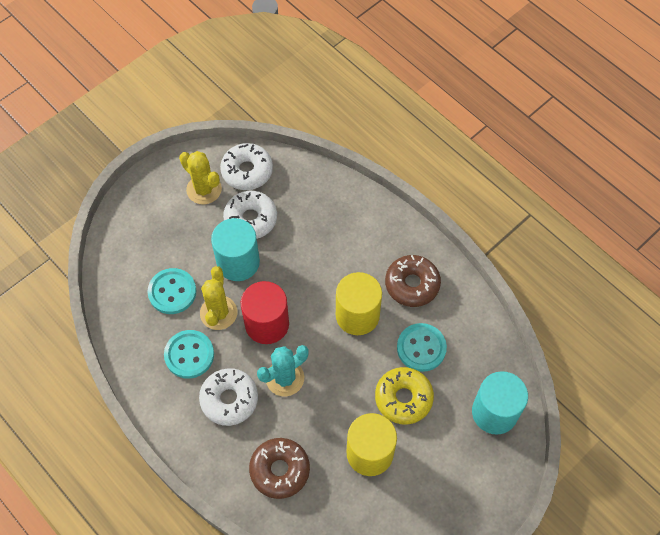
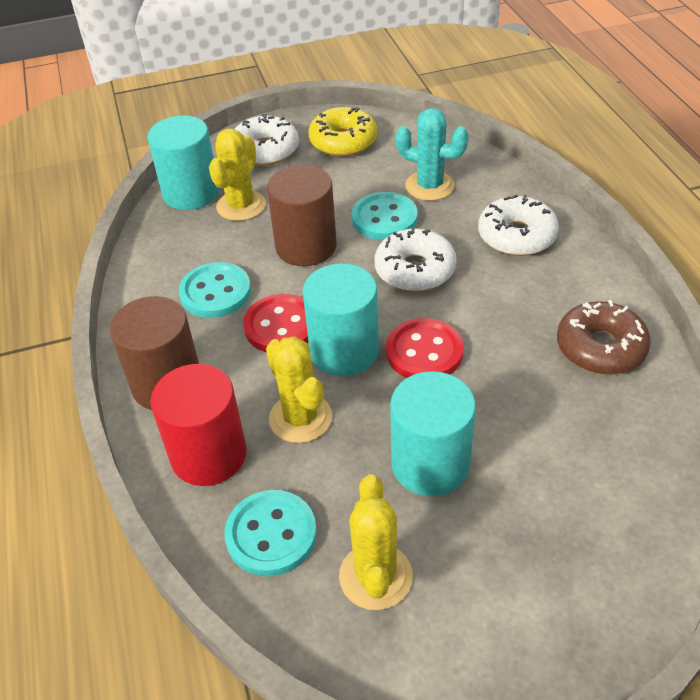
brown cylinder: none = 0 -> [110,296,199,410] [267,165,337,266] = 2
brown donut: [249,438,310,499] [385,255,441,307] = 2 -> [557,300,651,375] = 1
red button: none = 0 -> [243,294,309,352] [386,318,464,378] = 2
turquoise cylinder: [211,218,260,281] [472,371,528,435] = 2 -> [148,115,219,210] [303,263,379,376] [390,371,476,496] = 3
yellow cactus: [179,151,222,204] [200,266,237,330] = 2 -> [209,129,266,221] [266,336,332,443] [339,474,413,610] = 3
yellow cylinder: [336,272,382,335] [347,413,397,476] = 2 -> none = 0

